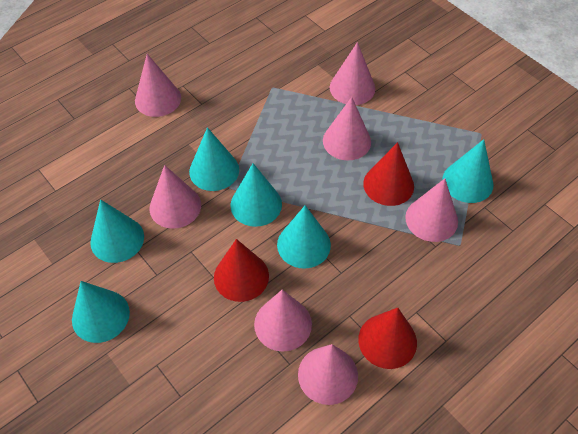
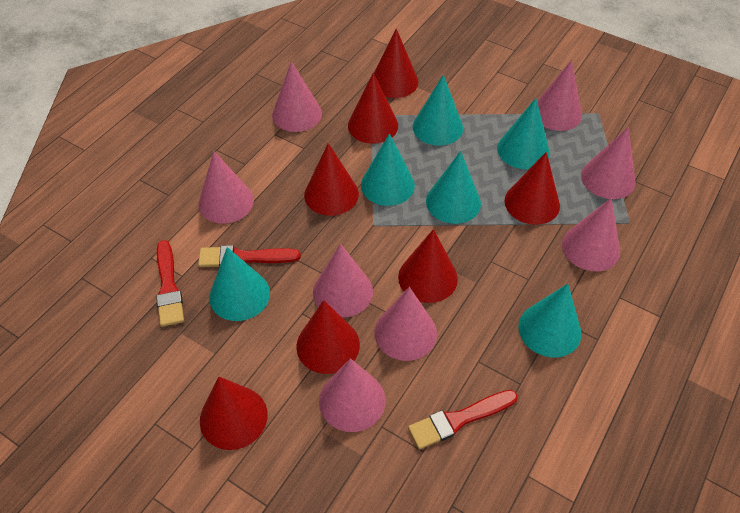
pink cone: [135,54,181,117] [150,165,201,229] [254,290,312,352] [298,344,358,405] [323,97,371,160] [330,42,375,105] [405,178,458,242] = 7 -> [199,151,254,224] [272,61,322,132] [313,244,373,318] [319,358,386,432] [375,287,437,361] [537,60,582,131] [562,198,620,271] [581,127,635,199] = 8
red brush: none = 0 -> [156,240,184,327] [198,245,301,267] [408,390,518,449] = 3
red cone: [214,239,269,302] [358,308,417,369] [363,142,414,206] = 3 -> [200,377,267,450] [296,300,360,374] [304,143,359,216] [348,73,398,144] [374,28,418,98] [398,229,458,303] [504,152,560,225] = 7

